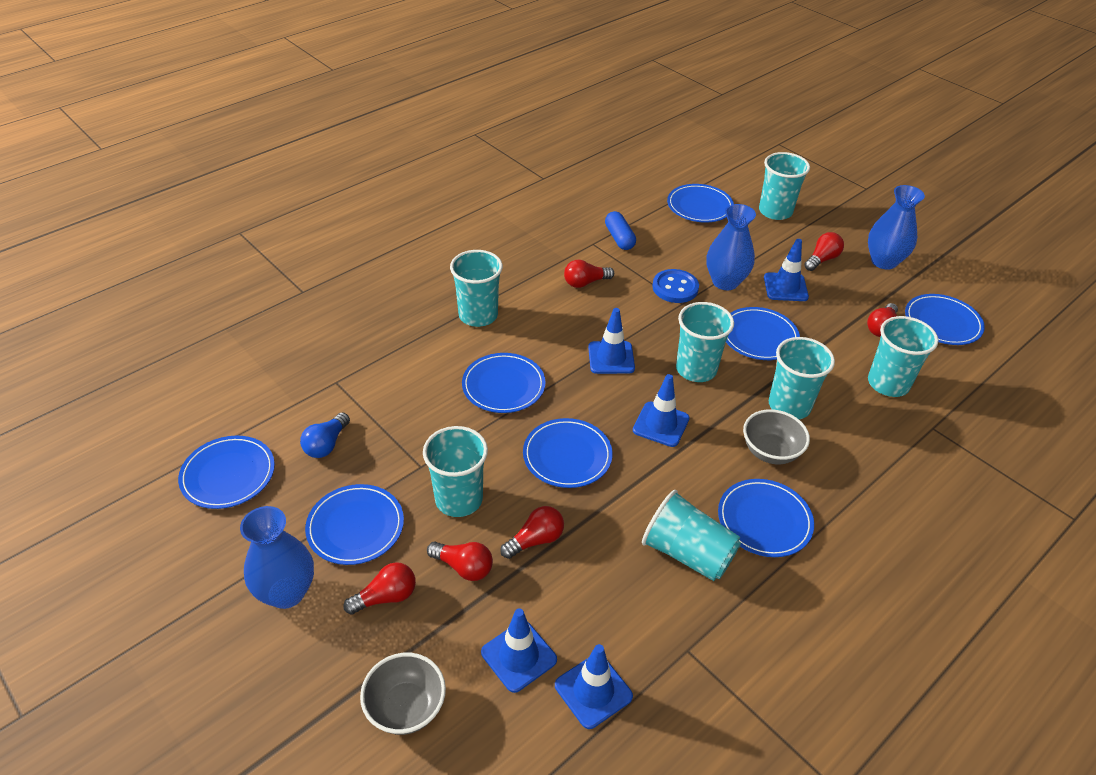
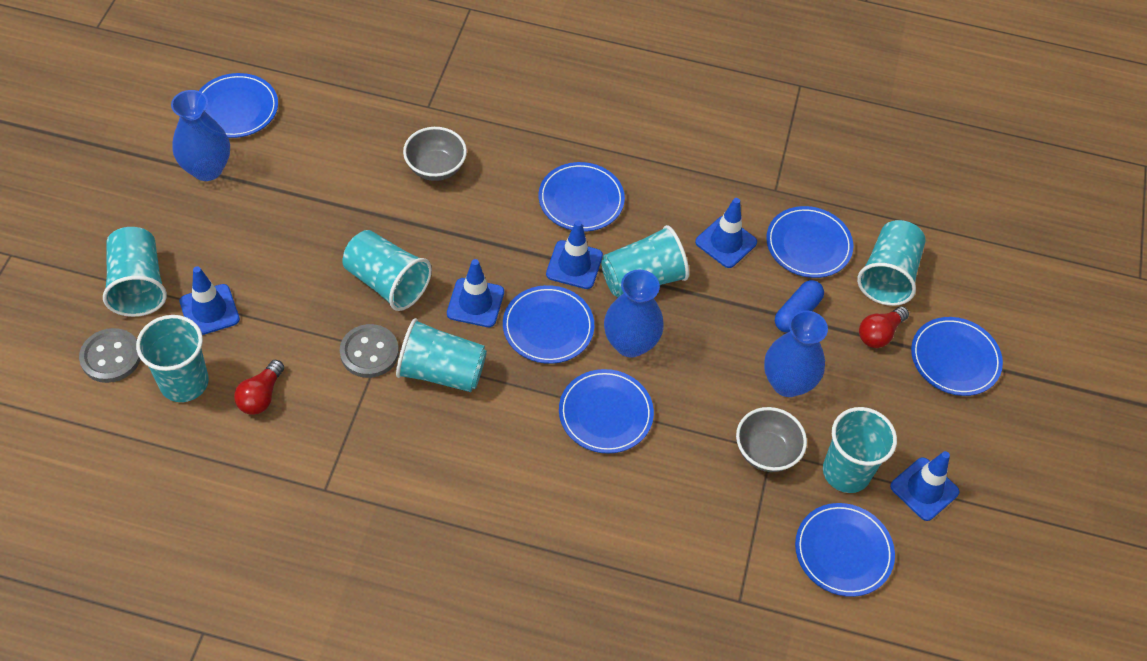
blue button: [652,269,699,303] = 1 -> none = 0
blue light bulb: [300,412,350,458] = 1 -> none = 0
blue plate: [178,436,275,509] [305,484,404,565] [462,353,545,413] [523,418,613,488] [667,184,734,223] [718,479,814,557] [726,307,800,360] [905,294,985,345] = 8 -> [199,73,278,138] [503,285,594,364] [538,162,625,232] [559,369,654,454] [766,206,853,278] [795,503,895,597] [911,317,1003,396] = 7
grey button: none = 0 -> [79,328,141,383] [340,324,399,378] = 2
red light bulb: [343,562,416,615] [427,542,493,581] [500,506,564,559] [564,260,614,288] [804,232,844,271] [867,303,898,337] = 6 -> [234,360,284,415] [859,306,909,348] = 2

